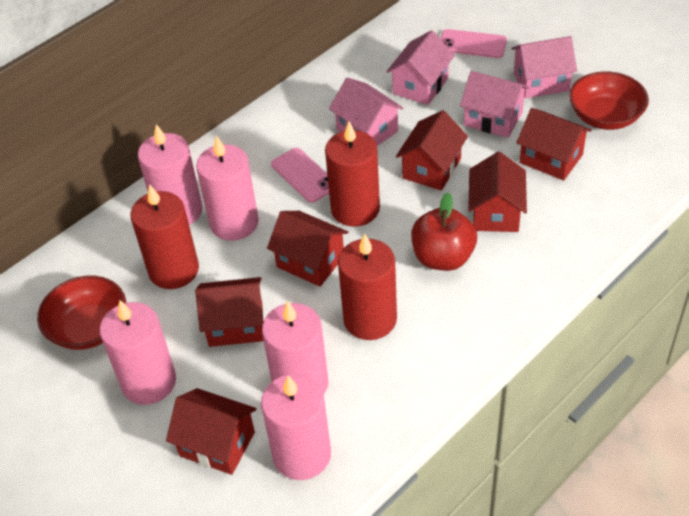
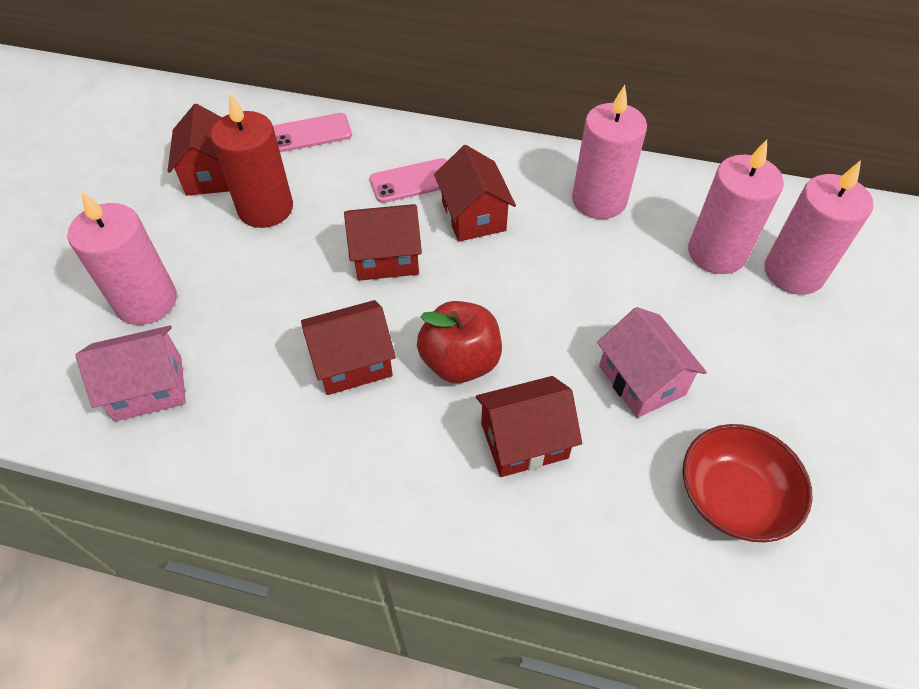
pink candle: [100,300,176,405] [138,124,203,225] [196,135,259,241] [261,374,331,480] [262,301,328,395] = 5 -> [67,192,177,325] [572,85,647,219] [688,140,784,274] [765,160,873,295] = 4
pink house: [329,77,403,146] [386,30,455,105] [460,71,529,138] [511,36,577,98] = 4 -> [76,326,186,422] [597,307,707,418] = 2
red bowl: [37,276,126,350] [569,71,649,130] = 2 -> [683,424,813,542] = 1
red candle: [130,184,199,289] [325,121,380,227] [338,233,397,340] = 3 -> [210,94,293,228] = 1
red house: [166,388,257,475] [195,277,264,347] [267,211,348,287] [396,110,468,191] [468,152,527,232] [516,108,592,181] = 6 -> [168,104,229,196] [301,300,396,395] [344,204,422,281] [434,145,516,242] [476,376,582,477] = 5

